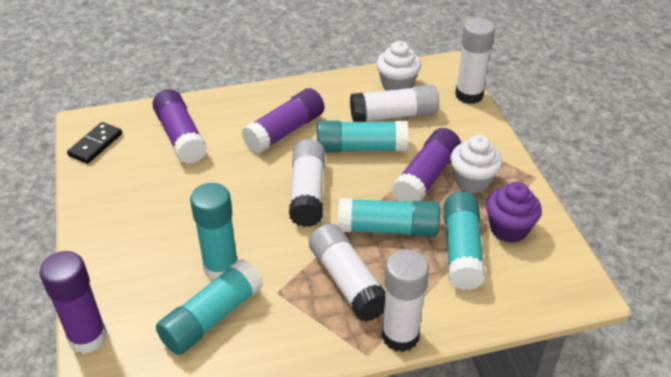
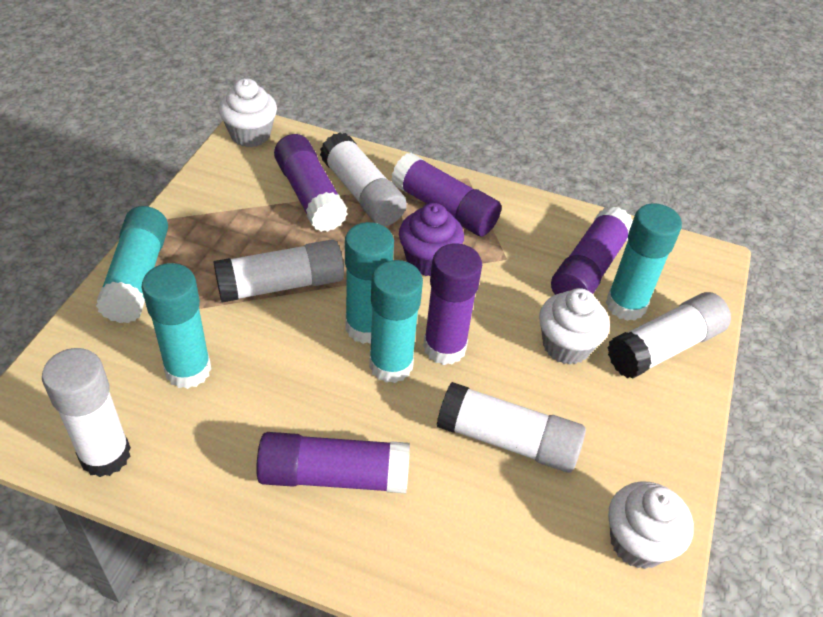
black domino: [67,122,122,164] = 1 -> none = 0
purple glue stick: [39,251,107,354] [153,89,207,164] [241,88,325,154] [392,128,461,202] = 4 -> [256,432,410,493] [274,134,348,232] [391,153,501,236] [423,244,482,365] [551,206,633,295] = 5
white cupcake: [376,41,421,91] [450,135,502,194] = 2 -> [219,78,277,147] [539,288,610,365] [608,481,694,569] = 3

